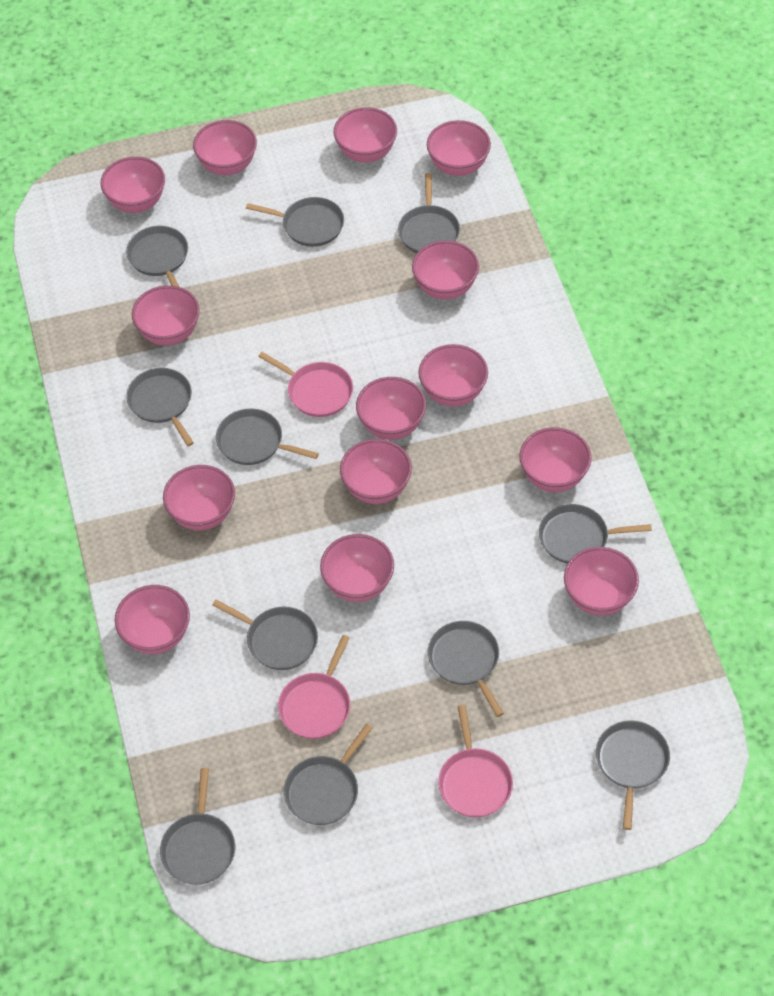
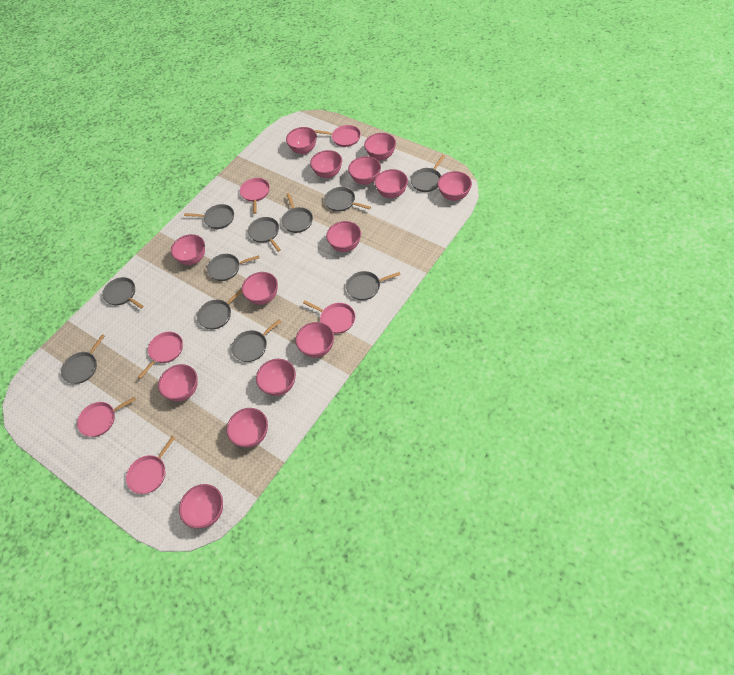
pink pan: [258,352,353,417] [278,635,350,739] [438,705,513,817] = 3 -> [77,397,136,437] [126,436,175,494] [138,332,183,379] [240,178,270,214] [303,300,355,334] [314,125,361,147] = 6

